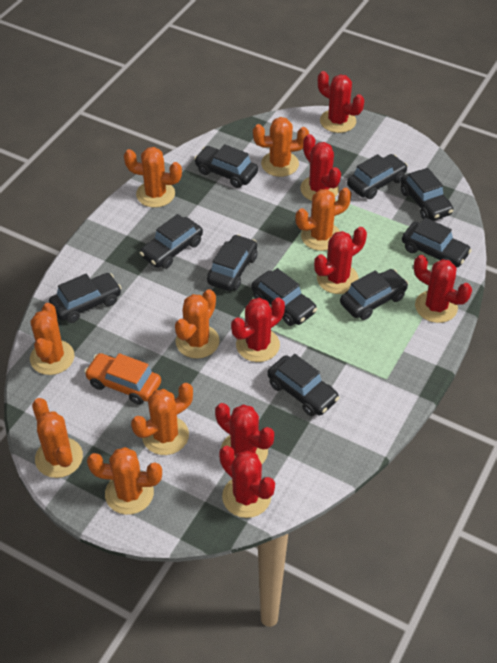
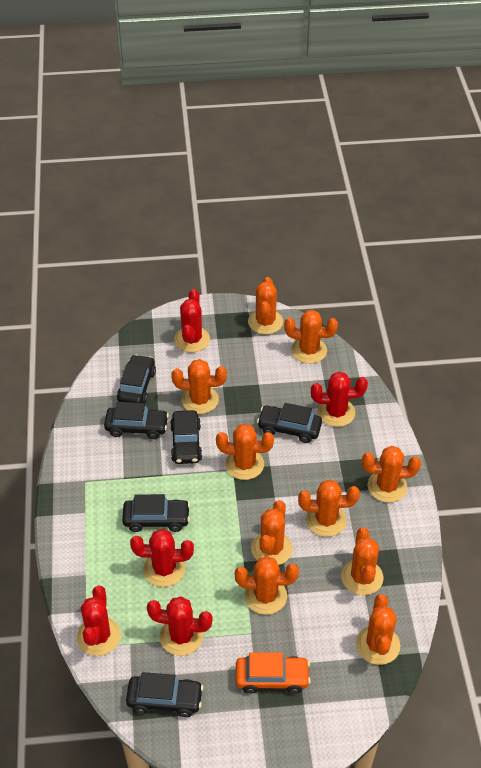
black car: [49,273,121,323] [140,214,203,269] [194,144,258,188] [207,234,257,291] [251,268,317,326] [267,354,339,416] [340,269,409,320] [347,154,408,199] [401,168,454,221] [402,218,472,267] = 10 -> [104,402,169,439] [117,354,156,403] [122,494,190,532] [126,672,203,717] [170,410,202,464] [257,403,322,443] = 6
orange cactus: [30,303,74,375] [32,398,83,478] [87,447,162,515] [124,147,182,208] [131,383,193,455] [175,289,220,359] [253,117,309,177] [295,188,351,251] = 8 -> [171,359,227,414] [216,424,274,480] [235,556,299,615] [248,277,283,335] [251,500,293,565] [284,310,338,364] [298,479,360,537] [341,527,383,595] [356,594,400,665] [362,446,421,503] = 10
red cactus: [215,403,274,464] [219,446,275,518] [231,297,285,362] [300,134,341,201] [314,227,367,294] [318,71,364,133] [414,255,472,323] = 7 -> [77,586,121,656] [130,529,194,587] [147,596,213,656] [174,289,210,352] [311,372,368,427] = 5

